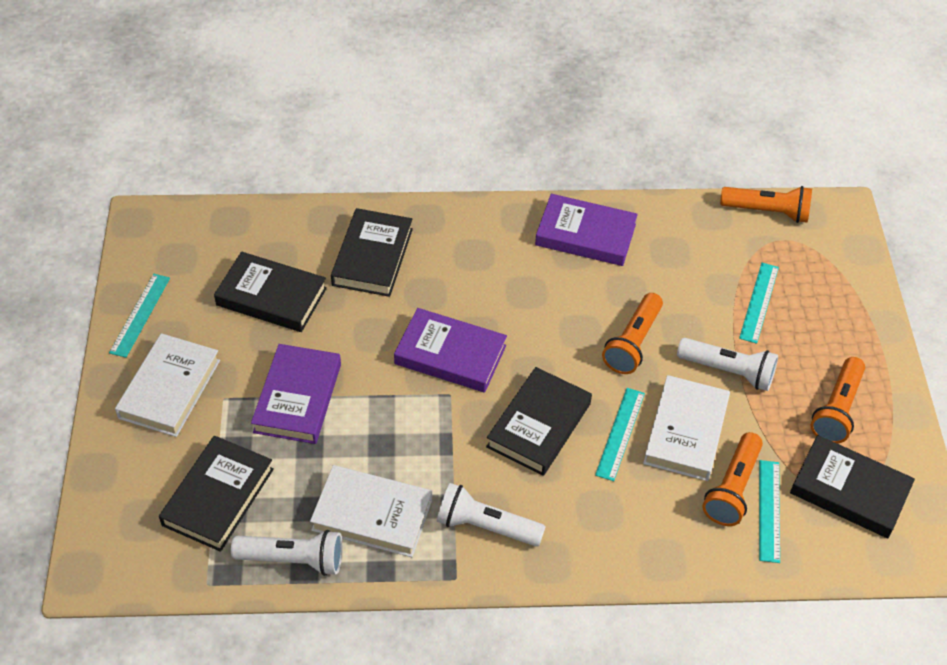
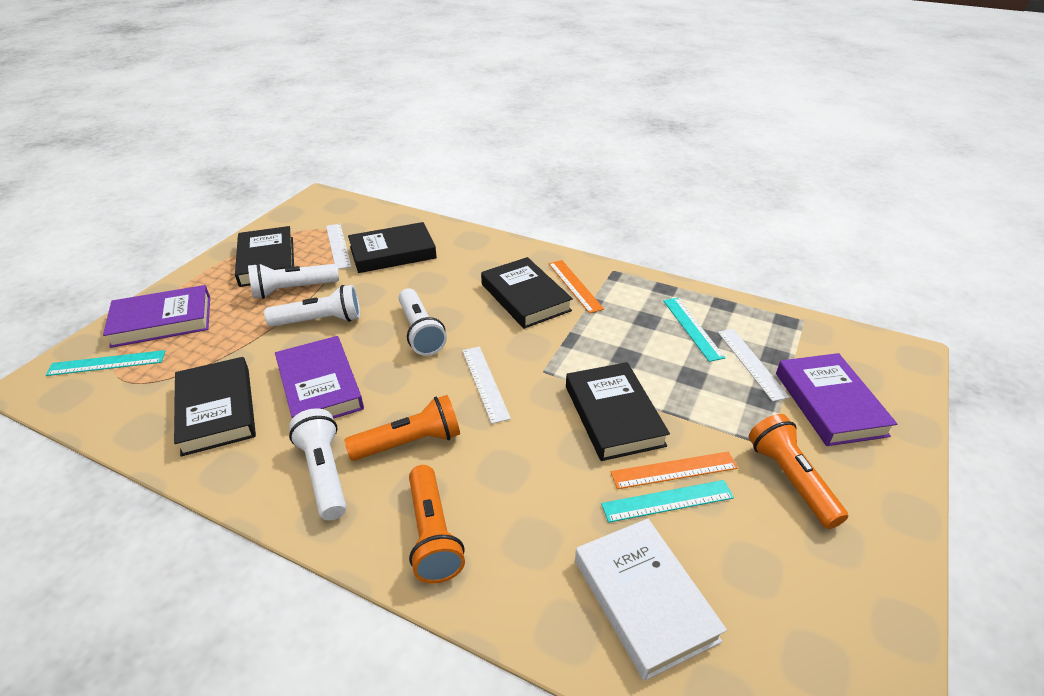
orange flashlight: [602,293,663,374] [702,432,763,526] [720,186,812,223] [811,357,865,444] = 4 -> [344,395,460,461] [409,465,465,583] [749,414,848,529] = 3
orange ruler: none = 0 -> [548,260,604,313] [611,452,738,489] = 2
turquoise ruler: [109,274,170,358] [595,388,645,481] [739,263,779,344] [759,460,780,563] = 4 -> [46,350,165,376] [601,480,734,523] [663,298,725,362] = 3
white book: [115,333,220,437] [310,465,432,557] [643,375,730,481] = 3 -> [575,519,727,681] = 1
white flashlight: [231,530,343,576] [437,483,546,547] [677,338,778,391] = 3 -> [248,263,339,299] [264,285,360,327] [289,408,347,520] [399,288,447,356] = 4
white ruler: none = 0 -> [326,224,351,269] [462,347,511,424] [718,329,790,402] = 3

